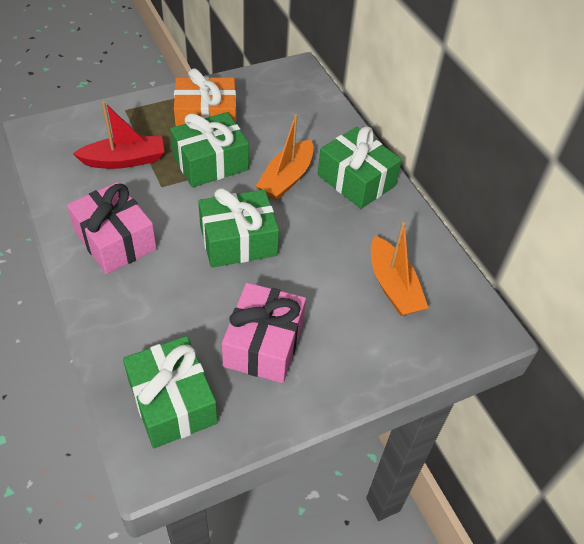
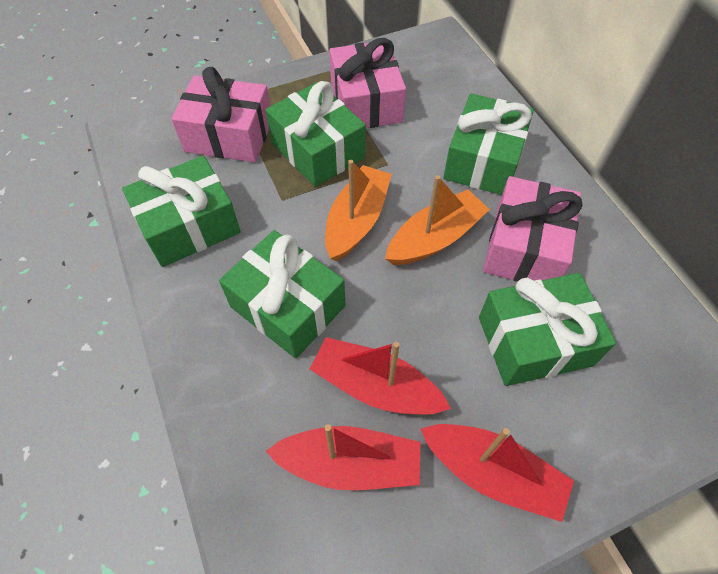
green gift: [123,336,218,448] [170,112,249,187] [198,188,279,268] [318,127,402,209] = 4 -> [122,156,241,267] [219,230,345,358] [265,81,366,187] [443,93,534,195] [479,273,616,386] = 5
orange gift: [174,68,236,126] = 1 -> none = 0
pink gift: [67,182,157,274] [222,283,306,383] = 2 -> [171,67,270,162] [329,38,406,128] [483,176,583,282] = 3
red boat: [73,101,164,169] = 1 -> [266,424,420,490] [310,337,451,415] [421,424,574,522] = 3

